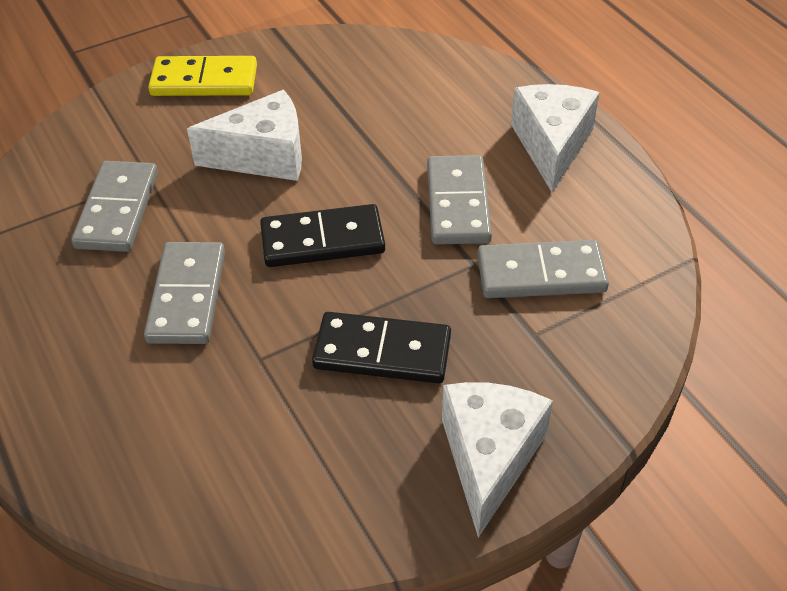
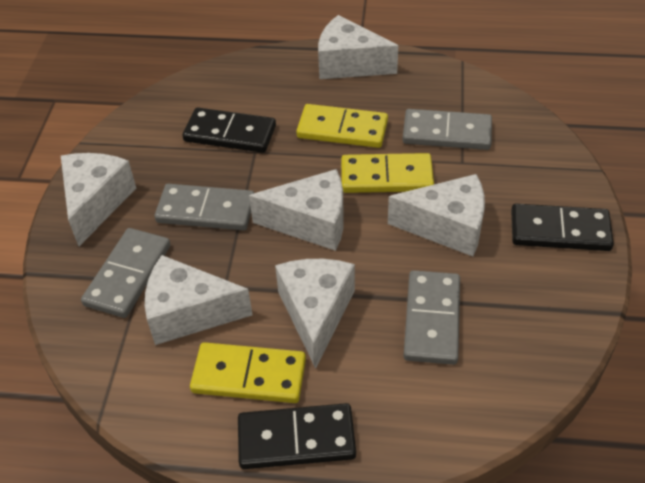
black domino: [260,204,385,267] [312,312,451,384] = 2 -> [182,107,276,153] [238,403,356,469] [511,204,614,251] = 3
white cheese: [187,90,302,181] [442,382,553,538] [511,84,600,192] = 3 -> [61,153,136,246] [145,255,252,345] [249,169,344,251] [275,259,355,369] [318,15,398,79] [388,174,485,256] = 6
yellow domino: [148,56,257,96] = 1 -> [190,342,306,403] [296,104,388,148] [341,153,434,193] = 3

